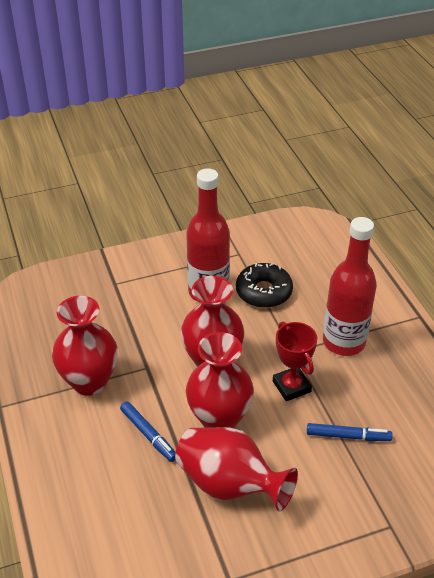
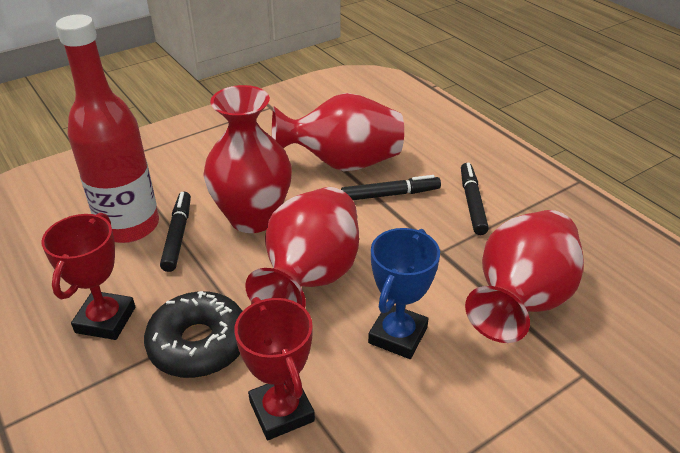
black marker: none = 0 -> [160,192,191,272] [341,175,441,200] [461,163,489,235] = 3
blue marker: [120,401,176,462] [307,423,393,441] = 2 -> none = 0
blue trophy: none = 0 -> [368,228,440,359] = 1
red bottle: [186,168,230,303] [323,217,377,356] = 2 -> [56,15,159,243] = 1
red trophy: [273,322,317,401] = 1 -> [41,213,135,340] [234,297,315,440] = 2

